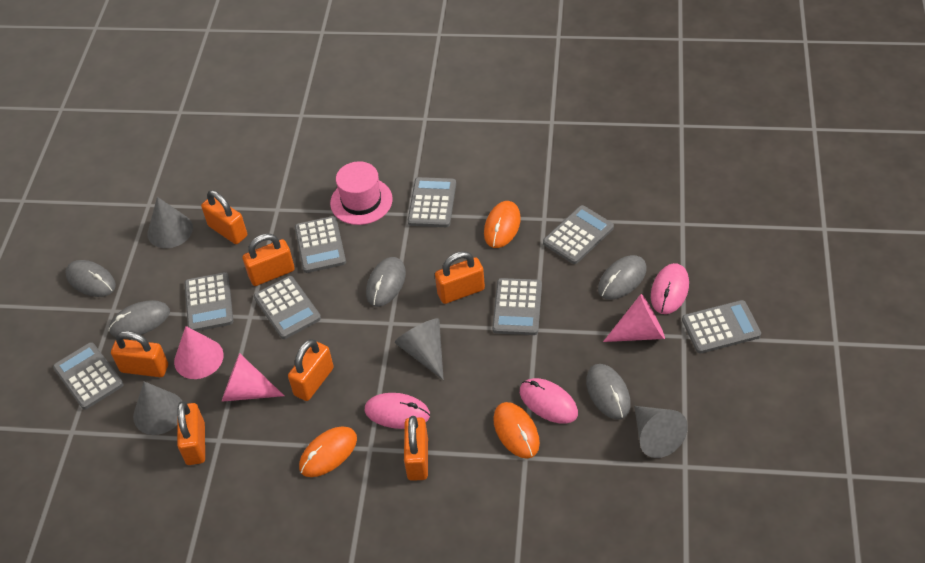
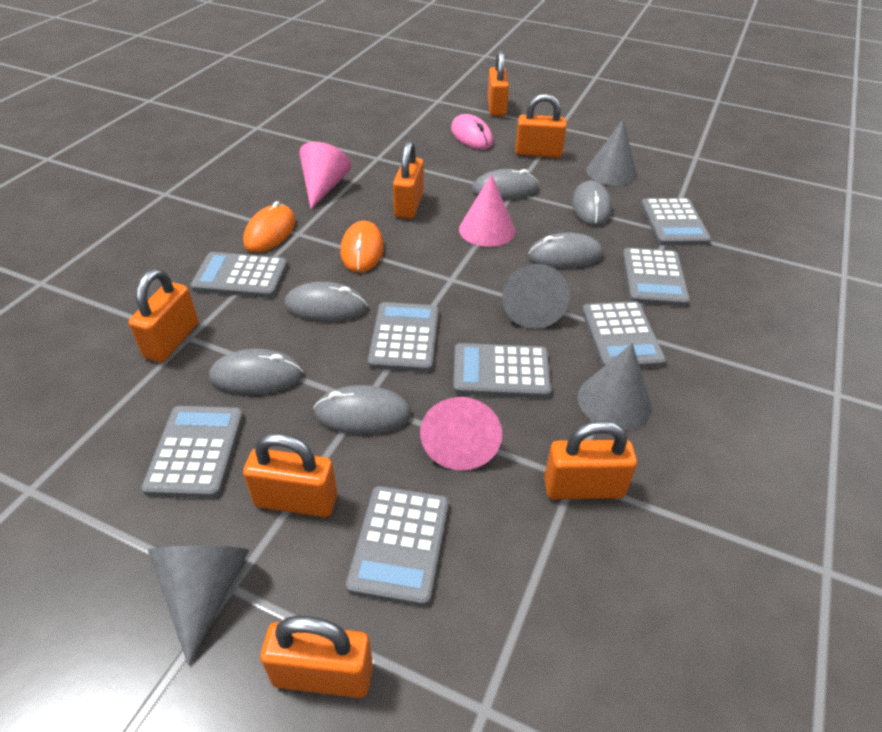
grey mouse: [65,260,116,297] [109,300,170,337] [366,257,406,307] [586,364,631,420] [598,255,647,300] = 5 -> [209,349,303,395] [285,282,367,322] [313,385,412,435] [472,169,539,200] [528,233,603,268] [572,180,612,226] = 6
orange mouse: [299,427,357,477] [484,201,521,248] [493,402,540,458] = 3 -> [243,201,296,253] [340,221,384,273] = 2
pink hat: [330,161,393,225] = 1 -> none = 0
pink mouse: [365,393,430,429] [520,378,578,424] [651,263,689,314] = 3 -> [451,114,493,150] = 1

